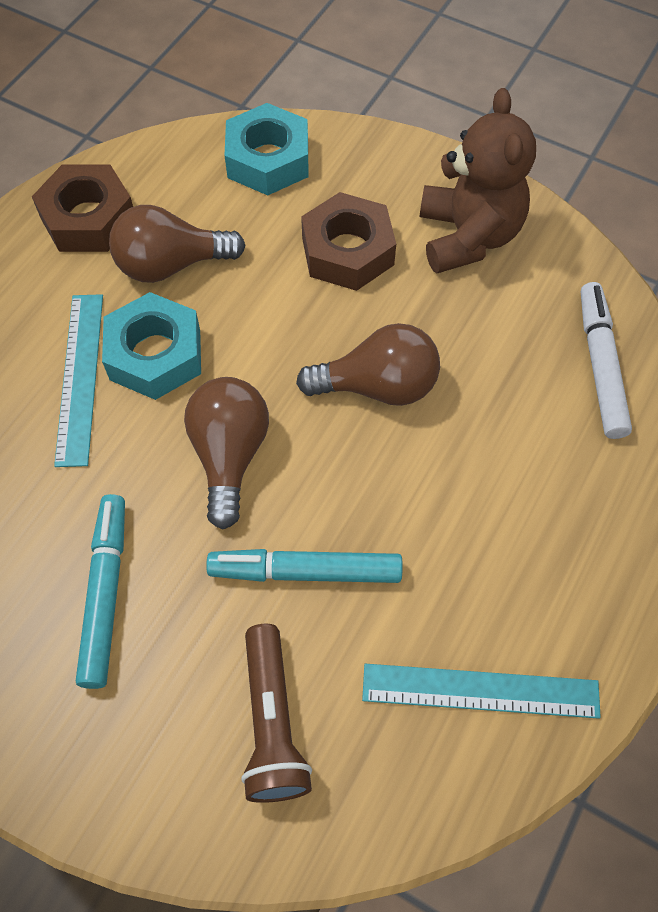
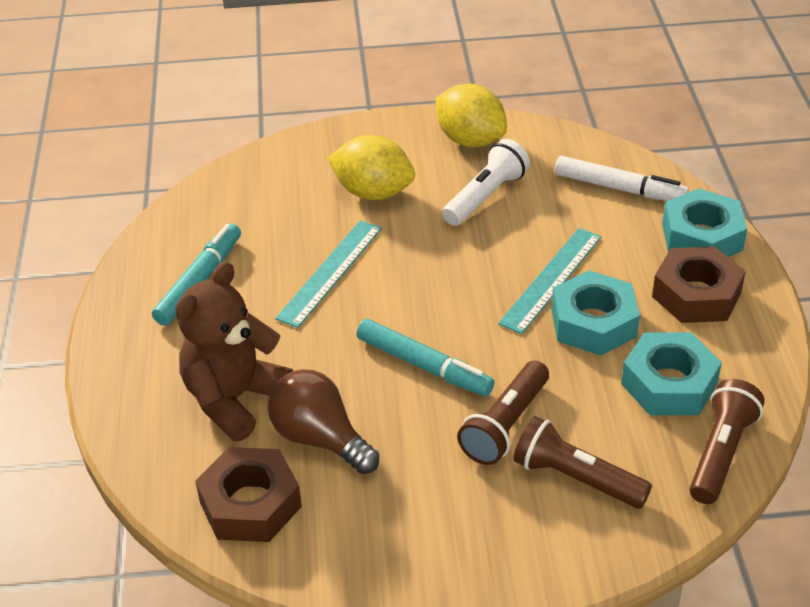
brown flashlight: [241,624,312,803] = 1 -> [457,361,549,465] [513,416,652,509] [690,379,765,504] = 3
brown light bulb: [109,205,245,283] [184,377,269,529] [296,323,440,406] = 3 -> [268,369,380,474] = 1
turquoise nut: [102,292,201,400] [224,103,309,195] = 2 -> [552,270,640,356] [621,333,722,415] [662,188,747,257] = 3
white flashlight: none = 0 -> [442,139,530,226] = 1
yellow lemon: none = 0 -> [328,135,415,200] [436,84,507,147] = 2

